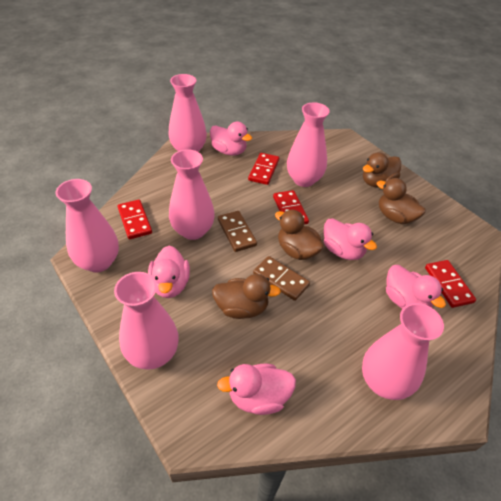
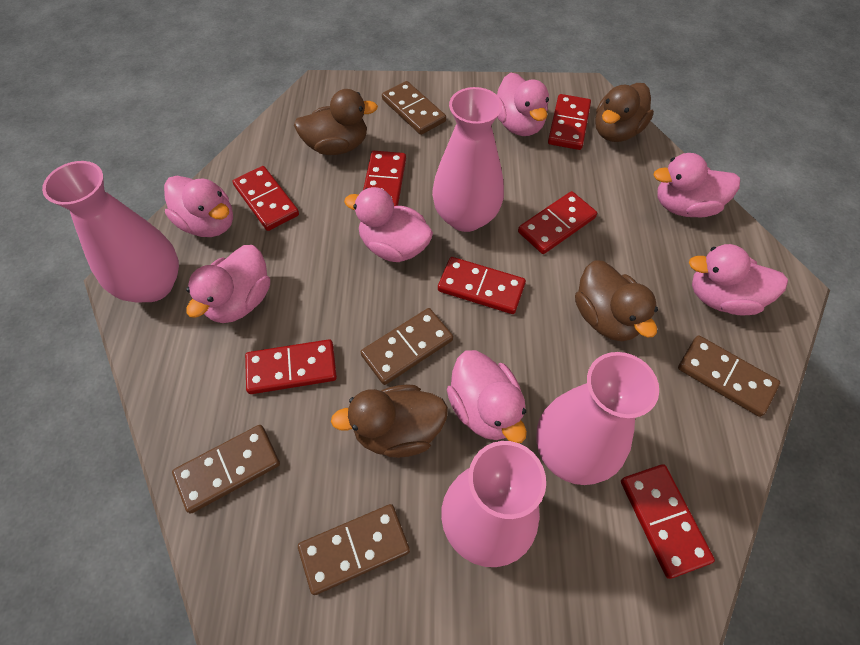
brown domino: [218,211,257,252] [253,256,310,301] = 2 -> [172,425,280,514] [298,504,410,595] [361,308,453,385] [382,81,446,135] [678,335,780,417] = 5
pink duck: [148,246,190,298] [210,122,252,156] [217,364,296,415] [324,218,377,260] [386,265,446,309] = 5 -> [164,176,233,237] [186,245,270,323] [344,187,433,262] [447,350,527,443] [497,73,549,136] [653,153,740,217] [689,244,788,315] = 7
pink vase: [56,179,119,272] [114,272,179,370] [169,74,207,152] [169,149,215,240] [287,102,330,187] [362,303,444,400] = 6 -> [42,161,179,303] [432,87,504,232] [441,441,546,567] [536,352,659,485] = 4
red domino: [118,199,152,239] [248,153,279,185] [273,190,309,225] [425,260,476,308] = 4 -> [233,166,299,231] [245,339,337,394] [363,151,406,206] [438,257,526,314] [518,191,597,254] [548,94,591,150] [621,464,715,579] = 7

